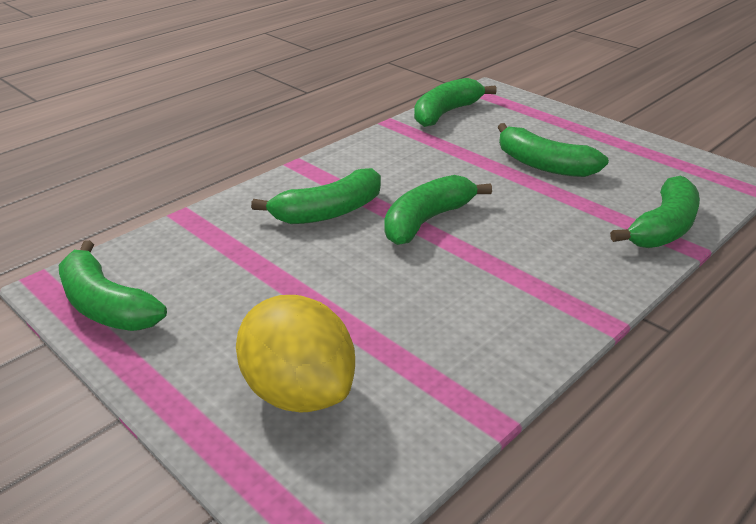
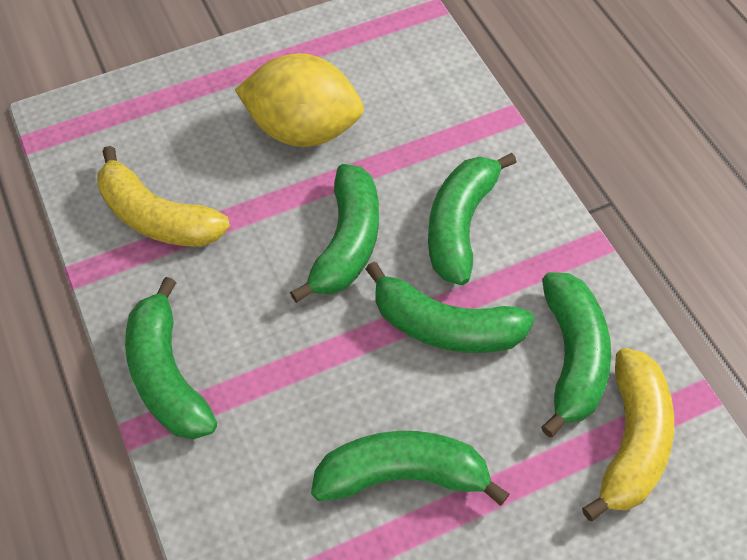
yellow banana: none = 0 -> [97,146,230,247] [582,348,674,521] = 2

